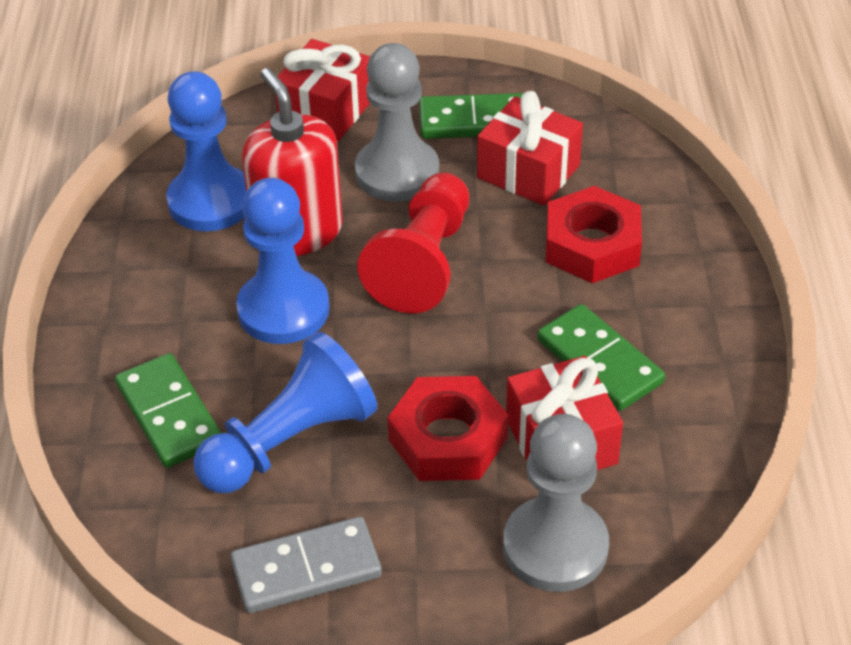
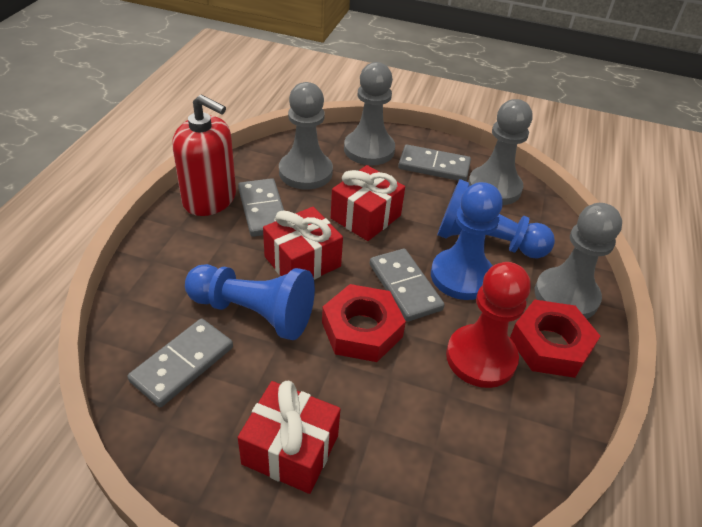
green domino: [115,353,221,468] [419,93,523,139] [537,304,665,411] = 3 -> none = 0
grey domino: [230,517,382,613] = 1 -> [127,319,233,407] [238,178,284,237] [370,249,445,321] [398,145,471,181] = 4
grey pawn: [355,43,439,202] [503,414,609,592] = 2 -> [279,82,333,190] [344,62,395,165] [468,99,533,205] [535,203,622,319] = 4

